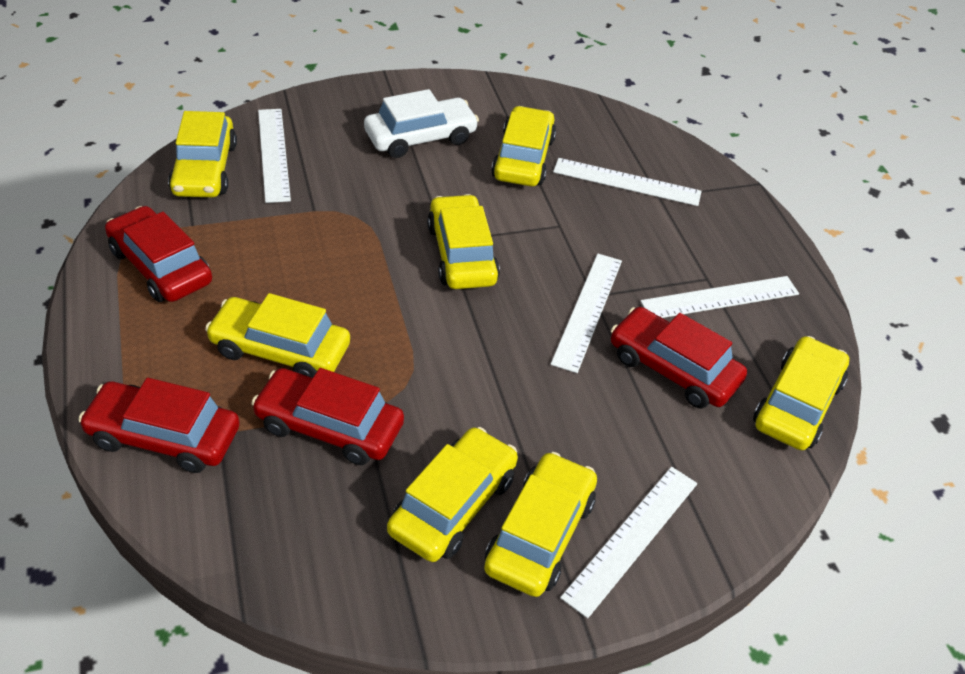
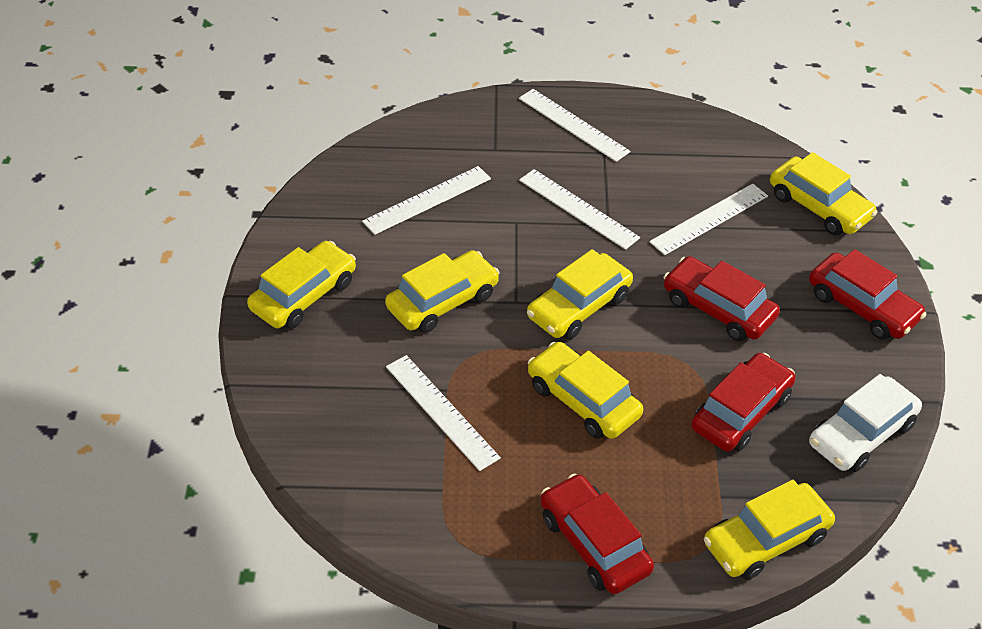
yellow car: [168,111,237,197] [205,293,350,378] [387,427,518,562] [427,194,500,289] [484,452,597,597] [491,106,556,186] [753,336,849,450] = 7 -> [247,241,356,329] [385,250,500,333] [527,249,633,339] [528,342,643,439] [704,480,835,580] [770,152,877,235] = 6

